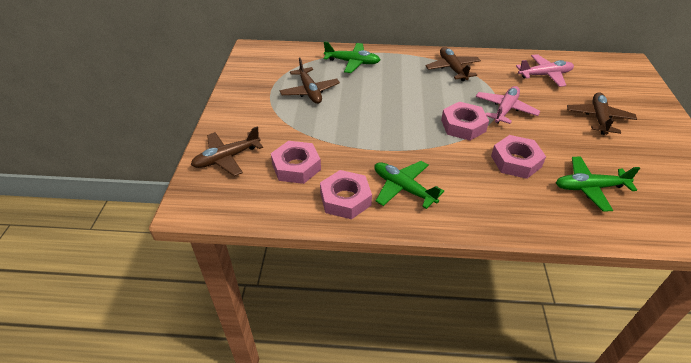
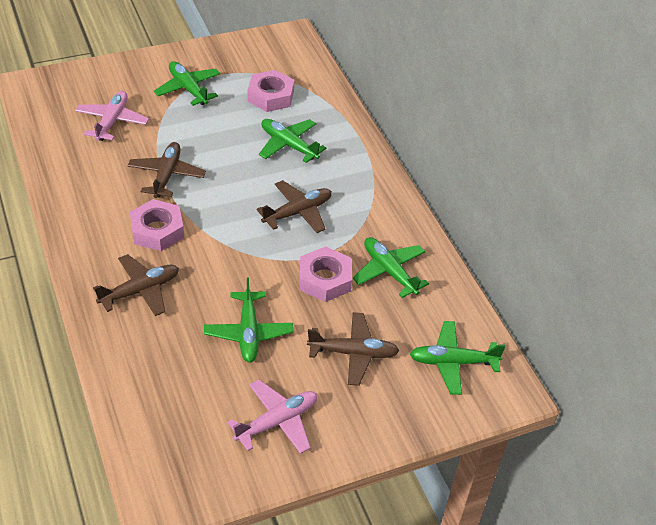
green plane: [323,41,380,73] [374,161,444,209] [556,156,640,212] = 3 -> [154,61,221,106] [204,277,294,363] [259,119,326,163] [353,237,429,298] [410,321,506,395] = 5
pink nut: [271,141,321,184] [320,170,372,219] [441,102,489,140] [491,135,546,179] = 4 -> [130,199,184,251] [248,70,294,112] [300,246,352,302] = 3

